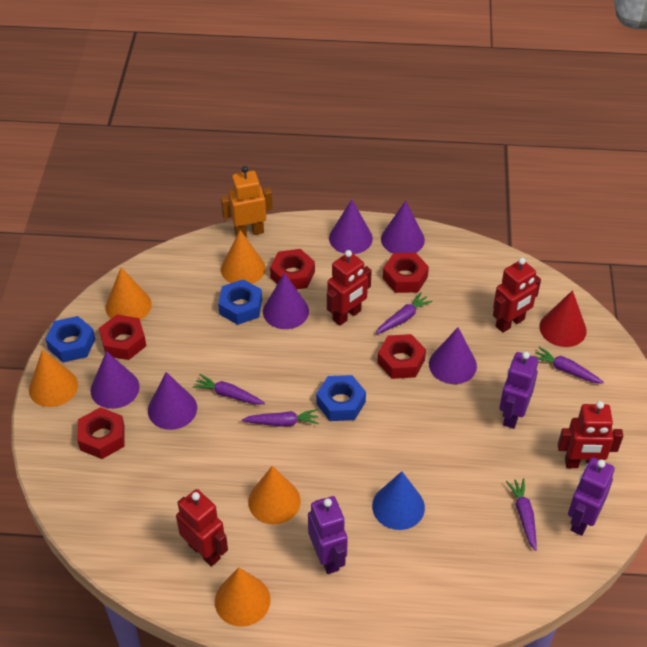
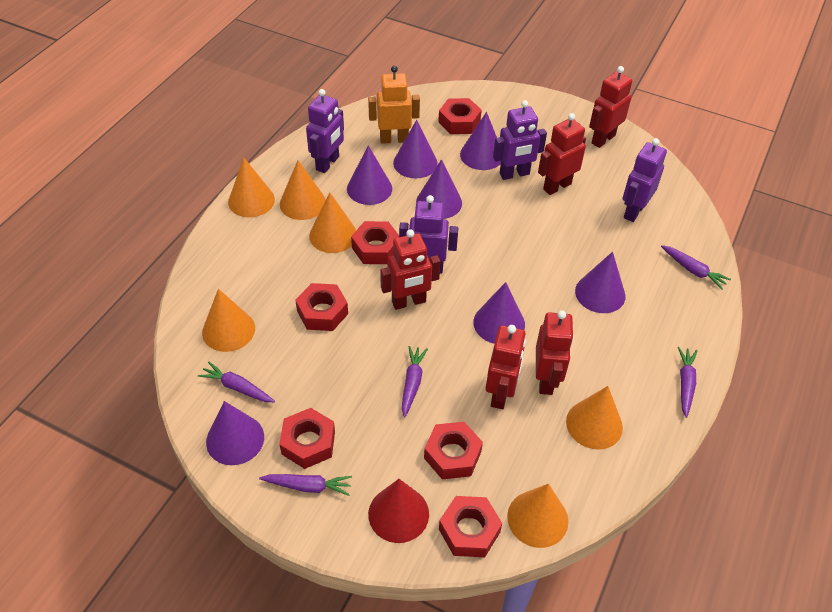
blue cone: [372,471,425,530] = 1 -> none = 0
blue nut: [45,316,95,362] [218,279,262,325] [316,375,366,421] = 3 -> none = 0
orange cone: [29,350,78,407] [105,268,152,320] [215,567,271,627] [221,230,266,284] [248,466,301,524] = 5 -> [202,289,255,352] [228,157,275,217] [280,160,326,220] [309,192,356,253] [507,484,568,548] [566,386,623,449] = 6
purple cone: [91,351,140,409] [148,372,197,430] [263,273,309,329] [329,199,373,254] [381,201,425,253] [429,327,477,384] = 6 -> [206,401,264,465] [347,145,392,205] [393,120,438,178] [416,159,462,219] [460,112,501,170] [473,282,525,344] [575,252,625,313] = 7
purple robot: [308,496,348,574] [499,352,538,429] [568,457,615,536] = 3 -> [306,89,344,173] [399,195,458,274] [493,100,547,180] [623,138,667,222] = 4
red nut: [77,407,125,459] [99,315,146,360] [270,249,315,289] [377,334,426,379] [383,253,429,293] = 5 -> [279,408,335,469] [295,283,348,331] [351,221,399,264] [424,422,483,479] [438,98,482,134] [439,496,502,557] = 6
red robot: [176,489,228,566] [327,250,372,326] [493,258,541,333] [558,401,623,468] = 4 -> [380,229,440,310] [486,325,526,409] [536,310,574,395] [538,113,586,195] [589,66,632,148] = 5

